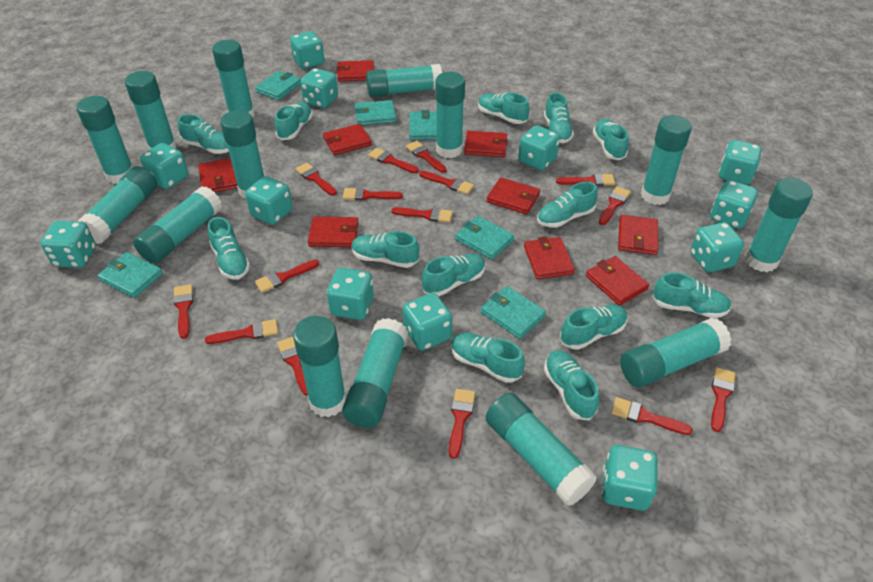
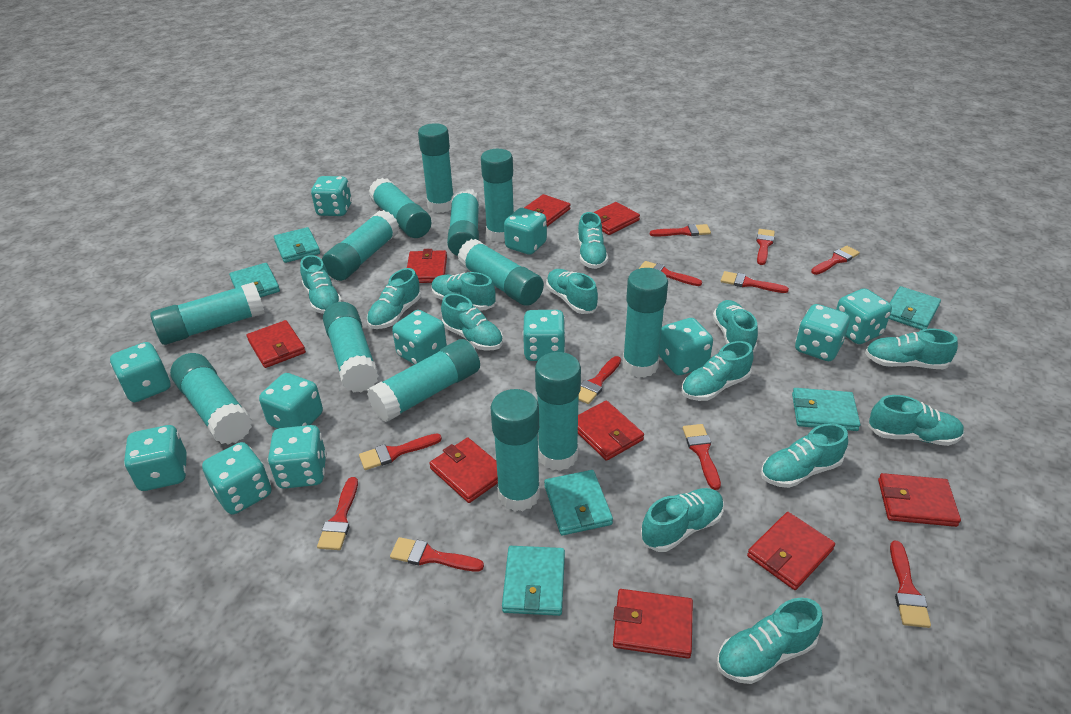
red brush: [173,284,193,339] [205,319,278,344] [255,260,319,293] [277,337,308,396] [295,163,337,195] [343,187,403,201] [368,148,419,173] [391,207,453,223] [406,141,447,173] [419,171,474,195] [449,389,475,459] [556,173,615,186] [599,186,631,225] [611,397,693,435] [711,367,736,432] = 15 -> [317,477,358,550] [359,433,442,470] [390,537,484,572] [578,356,621,404] [639,261,702,286] [650,224,711,236] [682,424,721,490] [721,271,789,293] [756,229,775,265] [811,246,860,275] [890,541,931,628] = 11
turquoise glue stick: [76,96,133,184] [78,166,157,244] [125,71,177,150] [133,186,222,264] [212,40,255,117] [220,110,264,199] [293,316,346,417] [342,318,409,428] [366,64,442,97] [435,72,465,158] [486,393,597,506] [620,318,732,388] [641,115,692,205] [745,178,813,272] = 14 -> [150,282,265,345] [170,353,252,445] [322,210,399,281] [323,302,379,392] [367,339,480,422] [369,178,431,238] [418,123,453,213] [447,187,479,256] [457,239,544,306] [481,149,514,242] [491,389,540,511] [535,352,581,471] [623,268,668,378] = 13

